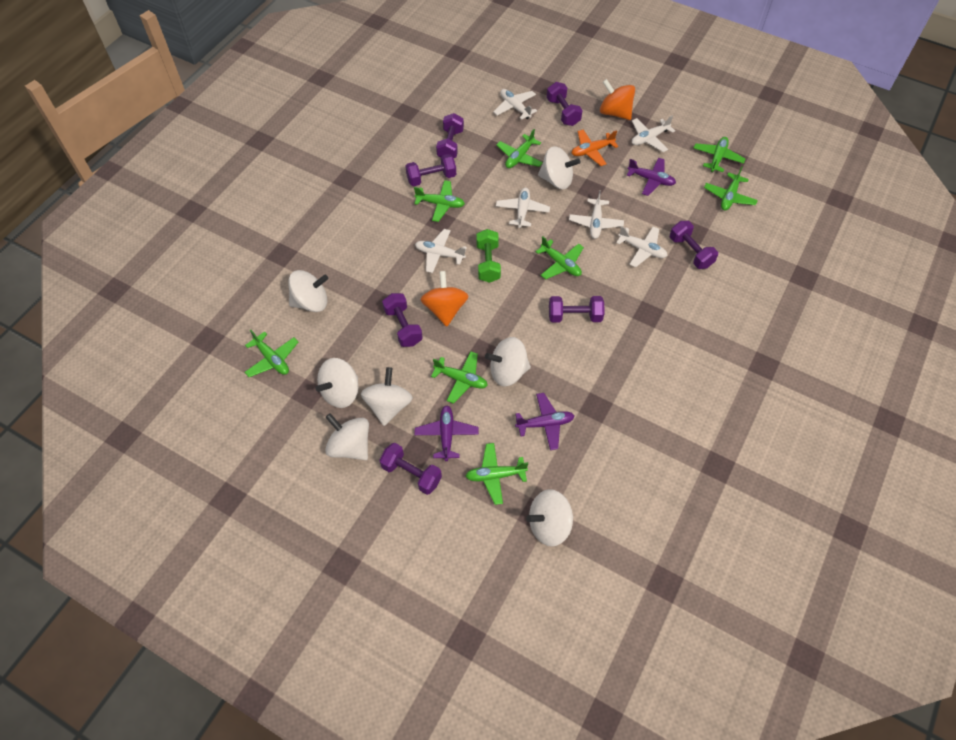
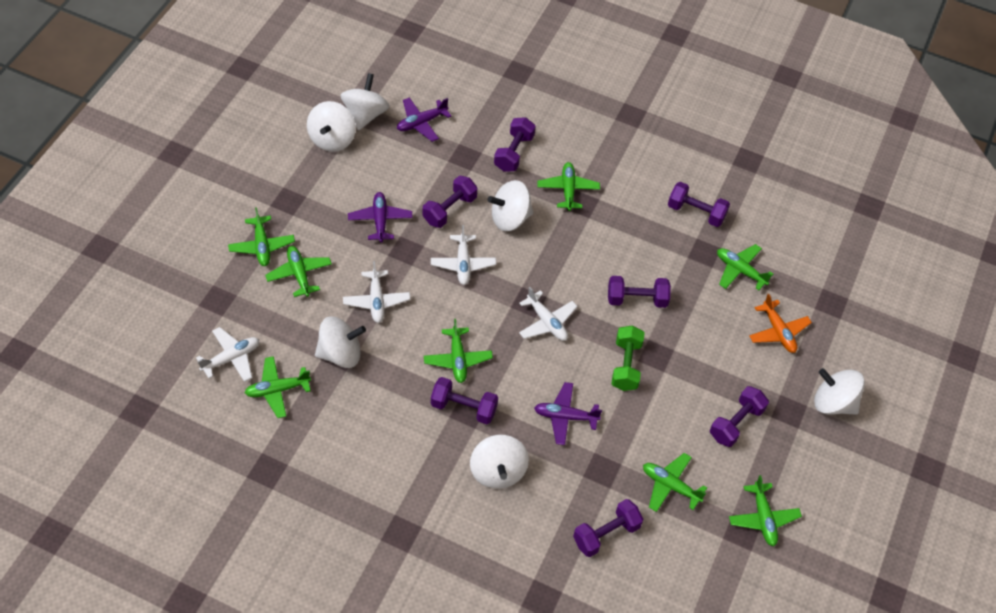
orange spinning top: [420,271,468,327] [600,79,635,120] = 2 -> none = 0
white plane: [415,229,467,273] [493,89,537,120] [496,188,550,228] [569,190,624,239] [616,226,668,267] [632,116,675,152] = 6 -> [196,327,259,382] [343,261,410,323] [431,225,496,285] [519,287,578,341] = 4
white spinning top: [288,270,328,312] [315,358,358,408] [325,413,369,460] [361,367,413,426] [485,337,531,387] [526,489,573,547] [538,146,580,189] = 7 -> [307,101,356,152] [315,317,366,368] [340,73,390,130] [470,435,529,489] [488,180,533,231] [814,368,865,415] = 6

